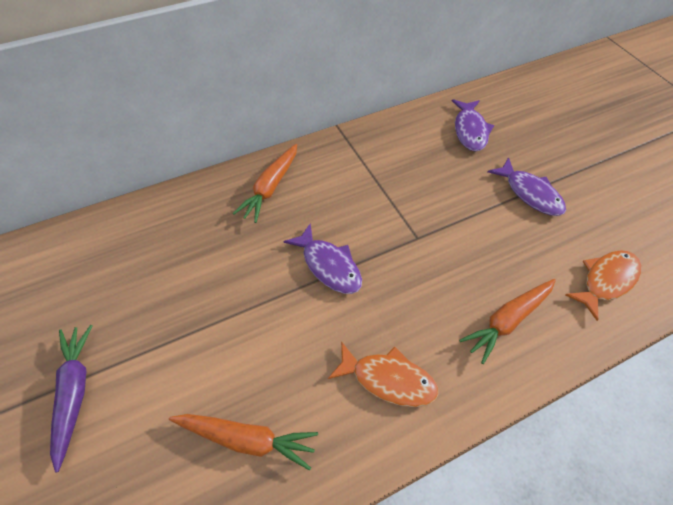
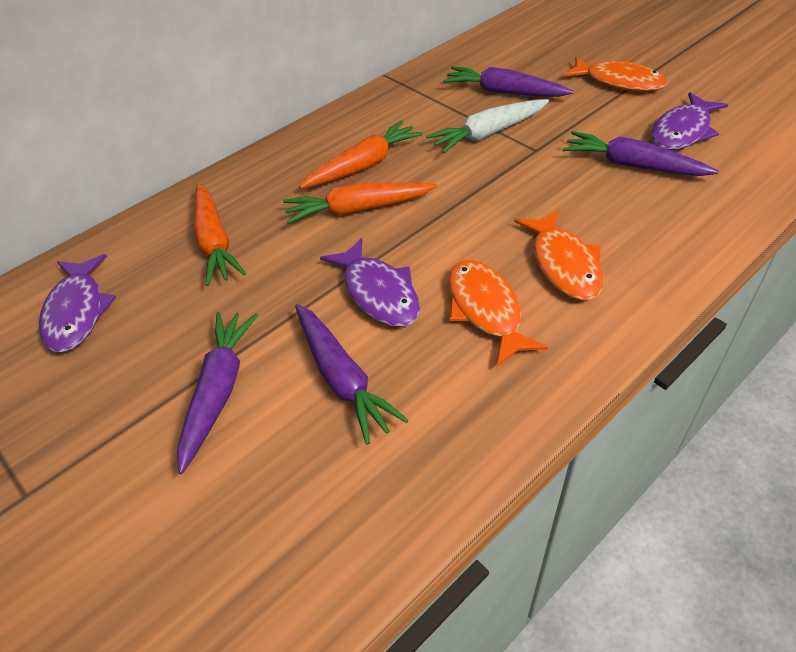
orange fish: [328,341,439,407] [565,250,641,321] = 2 -> [449,260,548,367] [514,210,604,300] [563,57,668,91] = 3
purple carrot: [50,325,93,473] = 1 -> [177,312,258,474] [295,304,409,445] [443,66,574,97] [563,131,719,176] = 4
white carrot: none = 0 -> [426,99,549,153] = 1

